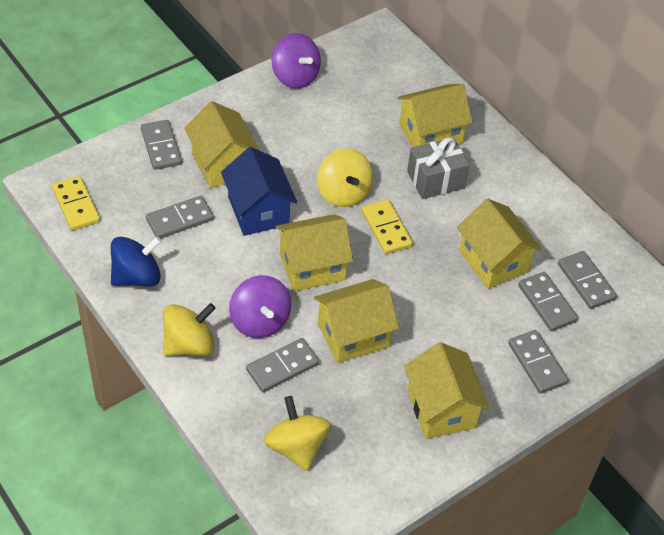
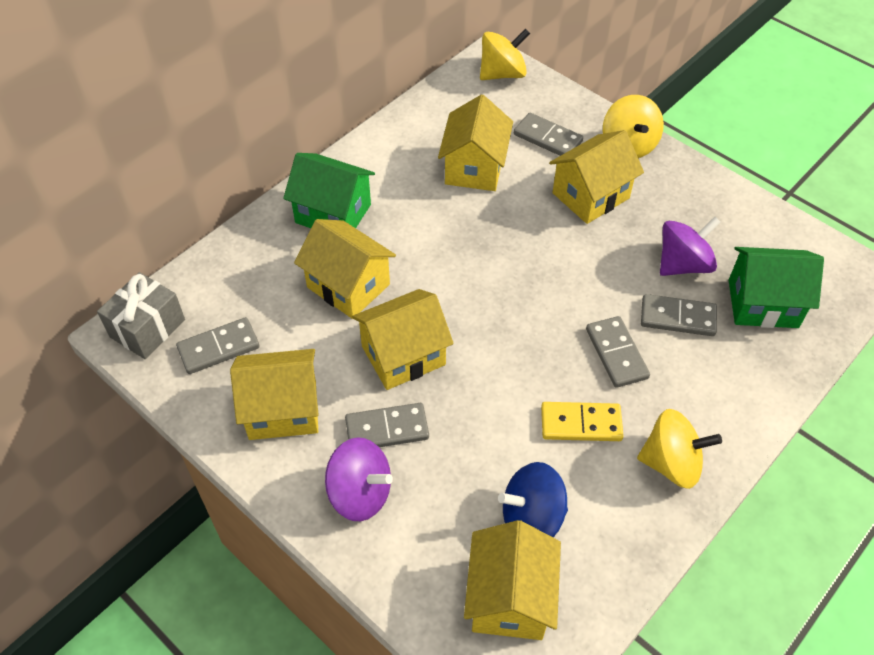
blue house: [221,147,297,236] = 1 -> none = 0
green house: none = 0 -> [283,153,375,228] [729,247,824,328] = 2
grey domino: [141,120,182,170] [146,196,214,239] [246,338,319,392] [508,330,568,393] [518,272,578,331] [558,251,617,309] = 6 -> [176,317,260,374] [345,403,429,447] [514,113,583,156] [586,316,650,388] [641,294,717,336] = 5
yellow domino: [52,176,100,231] [361,199,413,254] = 2 -> [541,402,623,441] = 1

